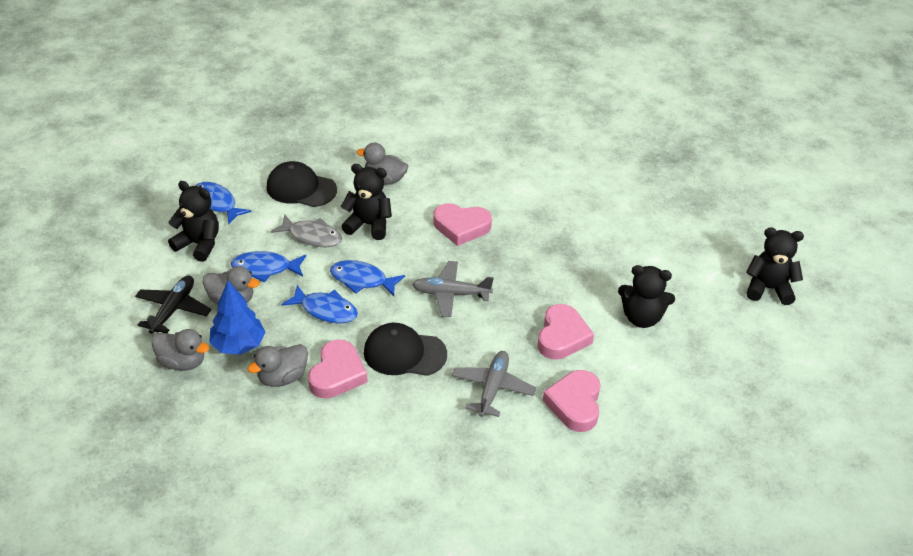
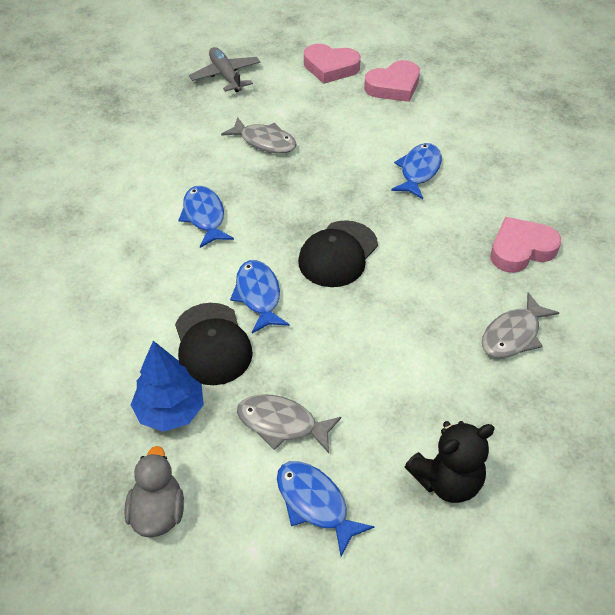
black plane: [135,275,211,334] = 1 -> none = 0
black teddy bear: [168,181,219,262] [341,164,392,240] [618,265,675,328] [746,227,804,305] = 4 -> [405,421,495,503] = 1
grey duck: [151,329,210,371] [203,266,260,304] [247,344,308,387] [357,143,408,185] = 4 -> [124,446,184,537] = 1
grey fish: [271,215,342,247] = 1 -> [221,117,297,153] [237,394,341,453] [482,292,559,358] = 3
grey plane: [412,261,494,317] [452,351,536,417] = 2 -> [189,47,260,92] = 1
pink heart: [308,339,368,399] [433,203,492,246] [538,304,594,360] [543,370,601,432] = 4 -> [304,44,361,84] [364,60,420,102] [491,217,561,273] = 3

